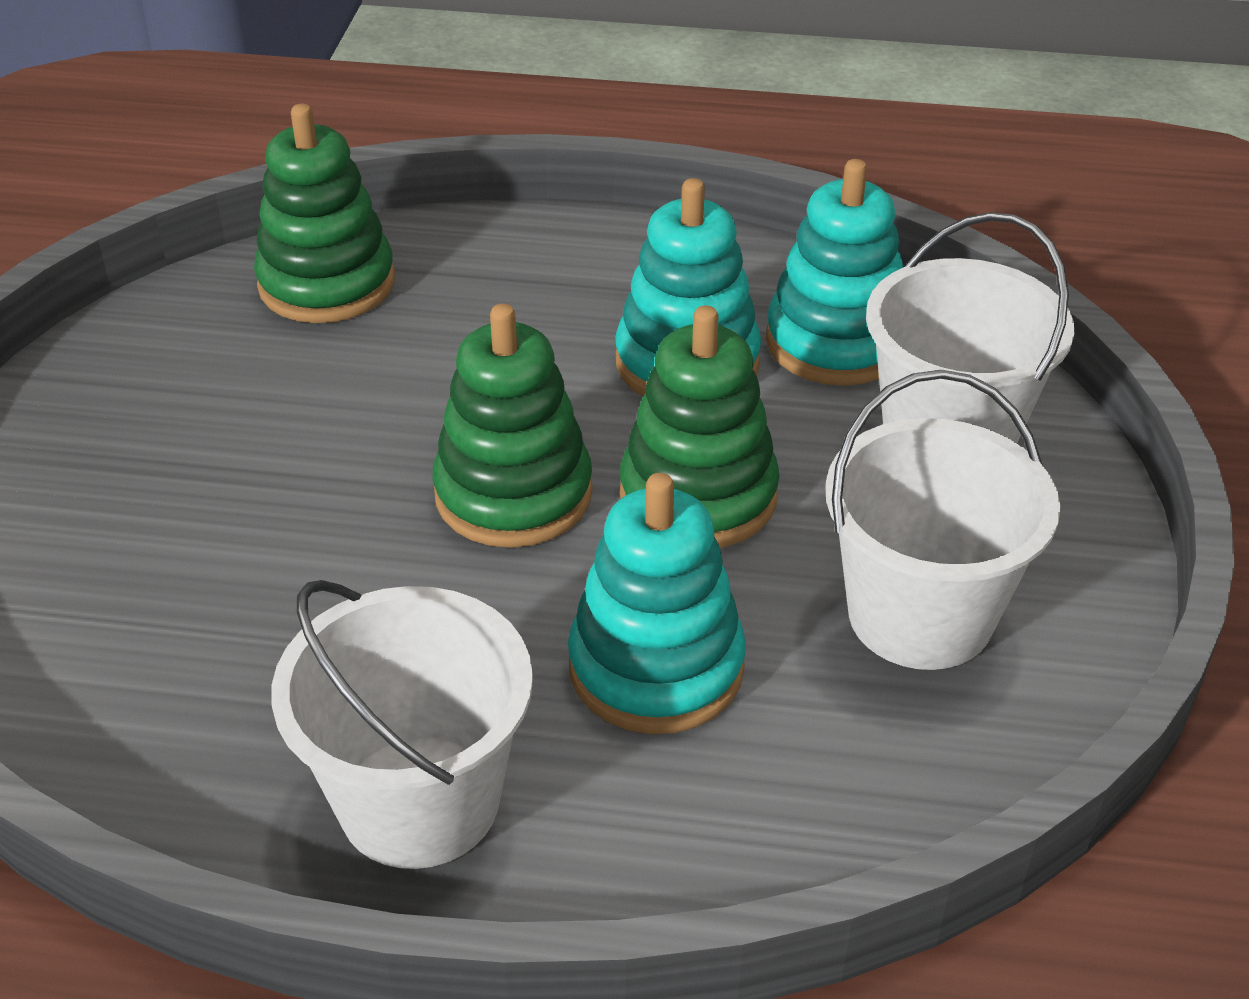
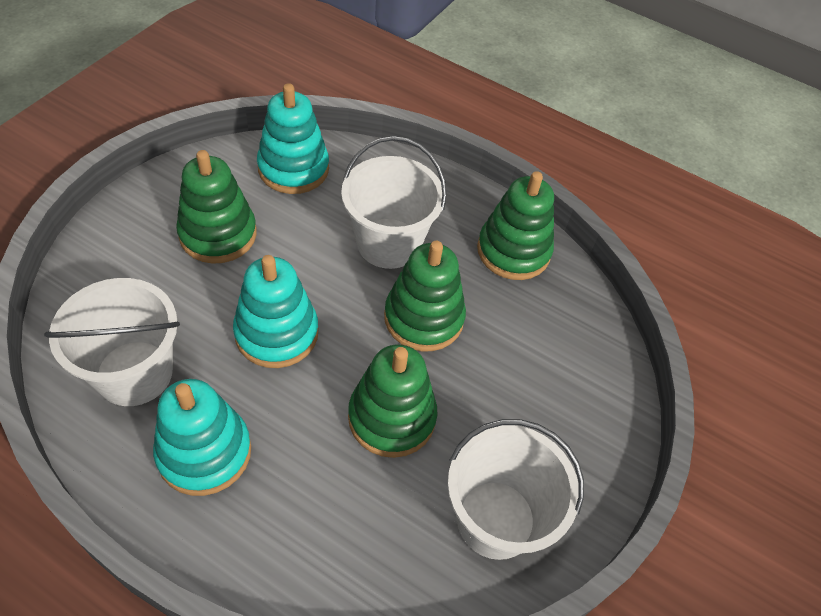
green stacking toy: [254,104,395,323] [433,304,593,548] [620,306,780,548] = 3 -> [176,150,257,264] [348,344,437,458] [384,241,466,351] [477,171,554,280] = 4

